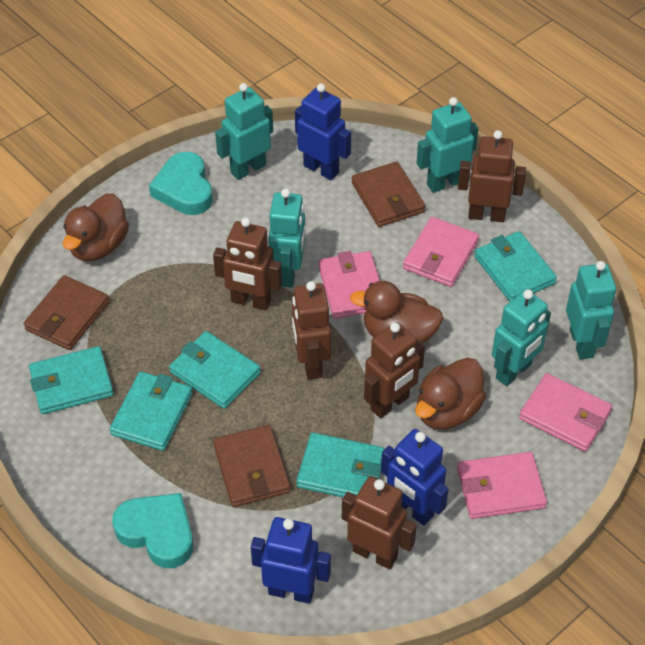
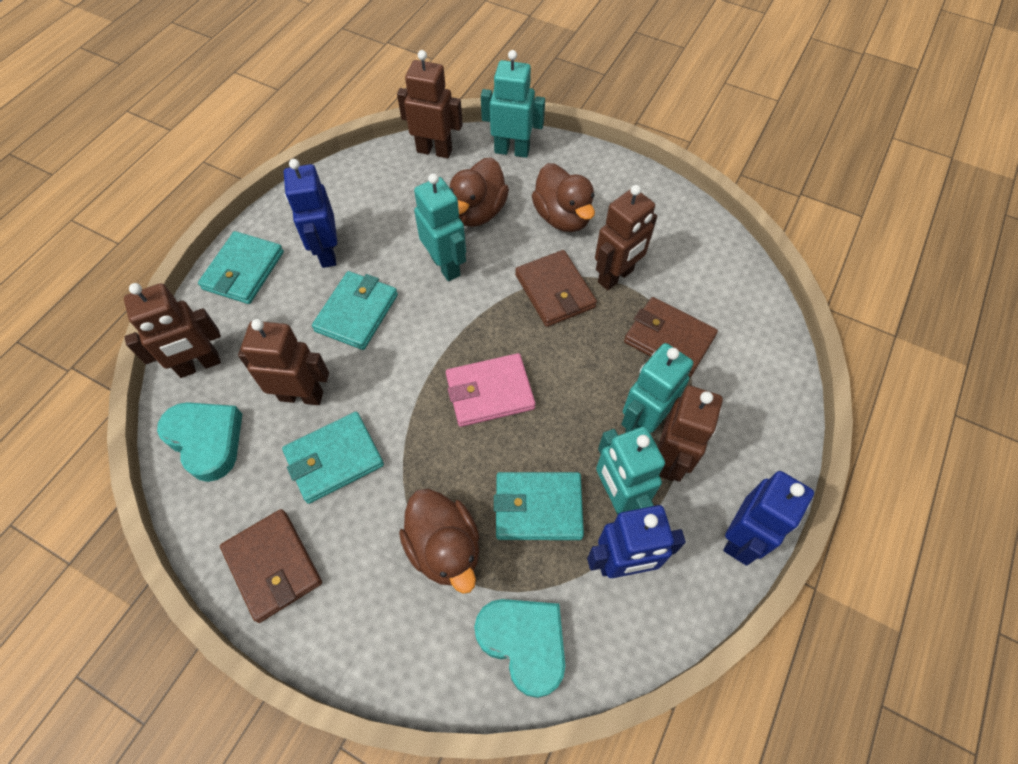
pink wallet: [318,251,380,319] [403,217,479,287] [457,452,547,519] [519,373,612,452] = 4 -> [446,353,536,427] = 1
turquoise robot: [215,83,273,180] [268,188,305,287] [417,97,479,193] [492,290,551,386] [566,261,616,359] = 5 -> [414,173,466,281] [481,50,545,158] [596,426,665,515] [621,343,693,433] = 4
turquoise wallet: [29,346,114,414] [110,372,193,451] [169,331,261,409] [297,433,385,497] [475,231,557,302] = 5 -> [198,231,284,304] [282,412,384,504] [312,271,398,350] [494,472,584,540] = 4

